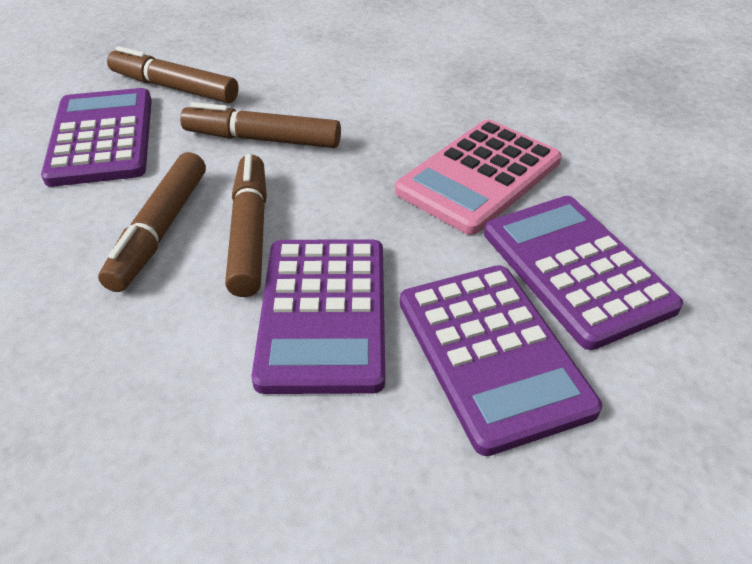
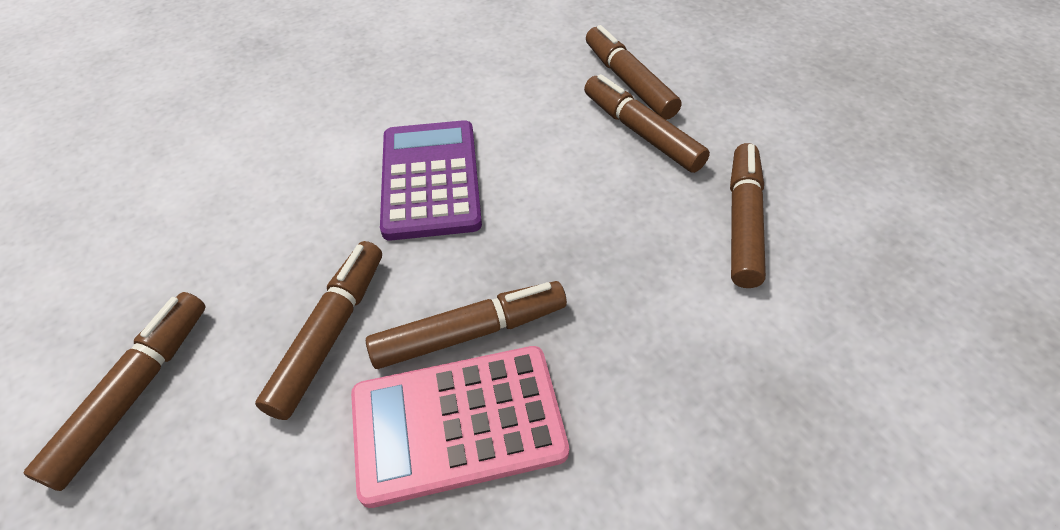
brown marker: [98,152,206,292] [107,46,239,103] [180,102,341,148] [225,154,267,297] = 4 -> [24,292,206,491] [255,241,382,420] [366,281,567,369] [584,74,710,173] [586,25,681,120] [730,143,766,288] = 6
purple calculator: [41,88,152,187] [251,239,385,394] [400,265,602,456] [484,196,683,350] = 4 -> [380,120,482,241] = 1

